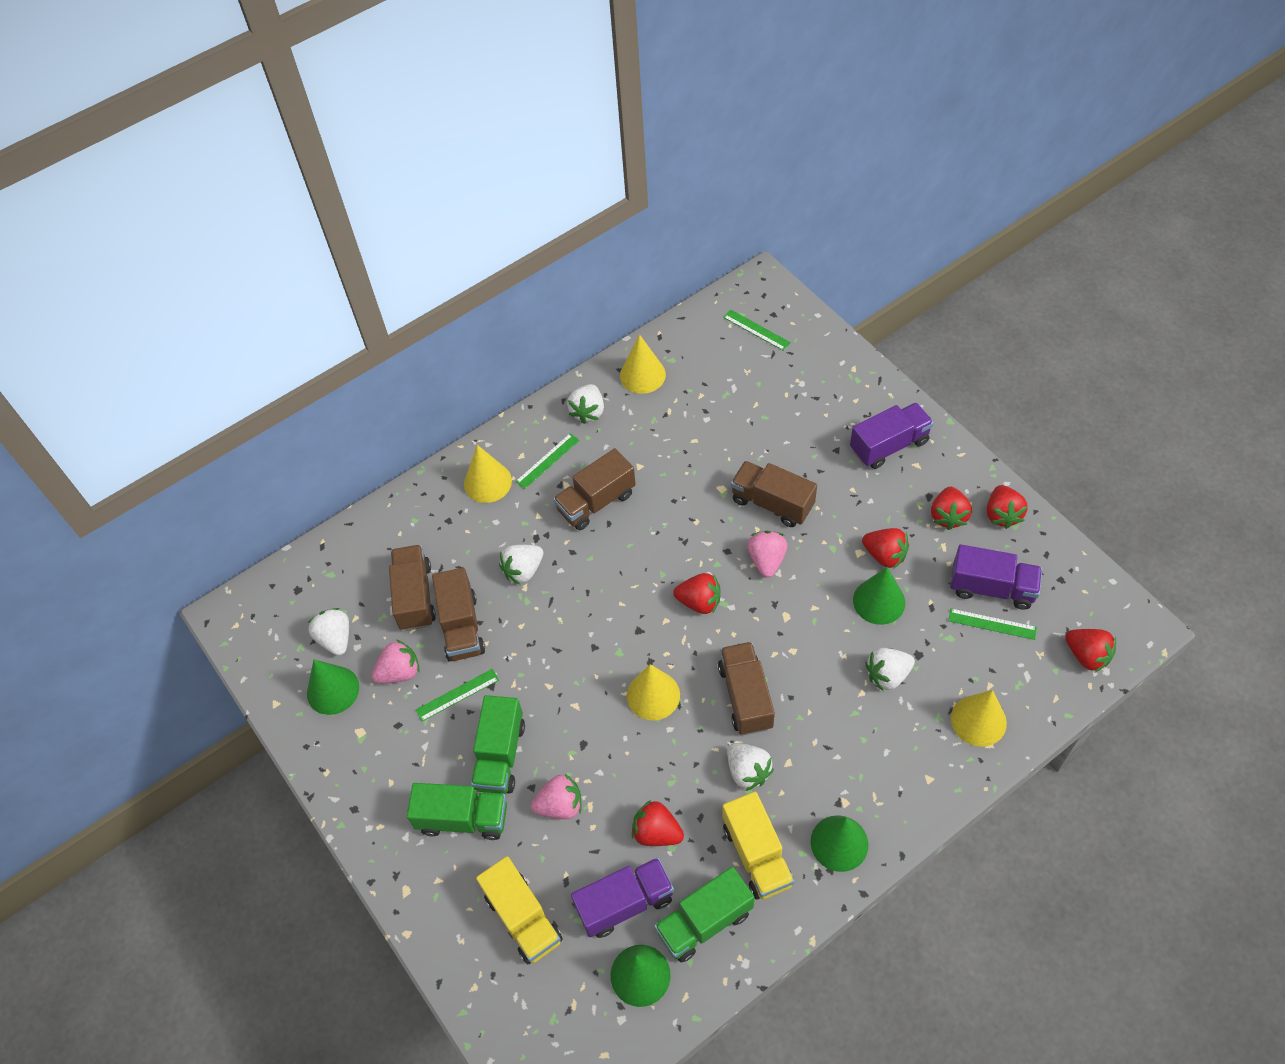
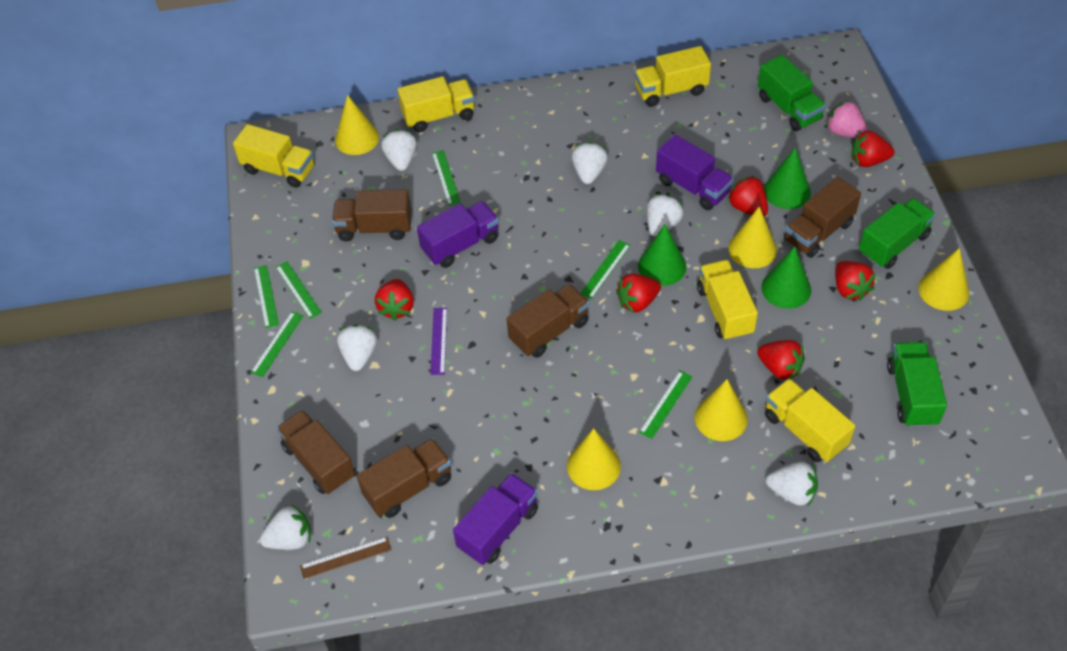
brown ruler: none = 0 -> [300,537,392,579] = 1
green cone: [307,659,359,715] [611,945,670,1007] [811,815,868,872] [853,567,905,625] = 4 -> [638,224,686,286] [761,246,811,309] [764,148,811,209] = 3
green ruler: [416,669,499,722] [515,433,580,489] [723,309,791,351] [948,608,1037,640] = 4 -> [251,311,304,377] [254,265,279,328] [276,261,322,319] [432,150,461,206] [581,240,631,299] [639,371,693,439] = 6
pink strawberry: [371,639,420,684] [531,774,582,819] [747,531,788,578] = 3 -> [826,100,868,138] = 1
purple ruler: none = 0 -> [430,308,447,375] = 1
white strawberry: [308,608,349,656] [499,545,543,585] [567,384,604,424] [727,743,774,791] [865,648,915,691] = 5 -> [260,505,311,550] [337,325,377,371] [381,129,417,171] [572,142,608,184] [647,194,683,237] [766,462,818,506] = 6
yellow cone: [464,445,512,503] [620,335,666,394] [627,664,680,720] [951,690,1007,747] = 4 -> [335,95,379,155] [567,428,621,490] [695,379,748,441] [728,206,777,268] [919,248,969,311] = 5
yellow truck: [476,856,563,964] [722,792,794,900] = 2 -> [233,124,314,188] [397,76,475,132] [634,46,711,107] [697,260,758,341] [765,378,855,462] = 5

